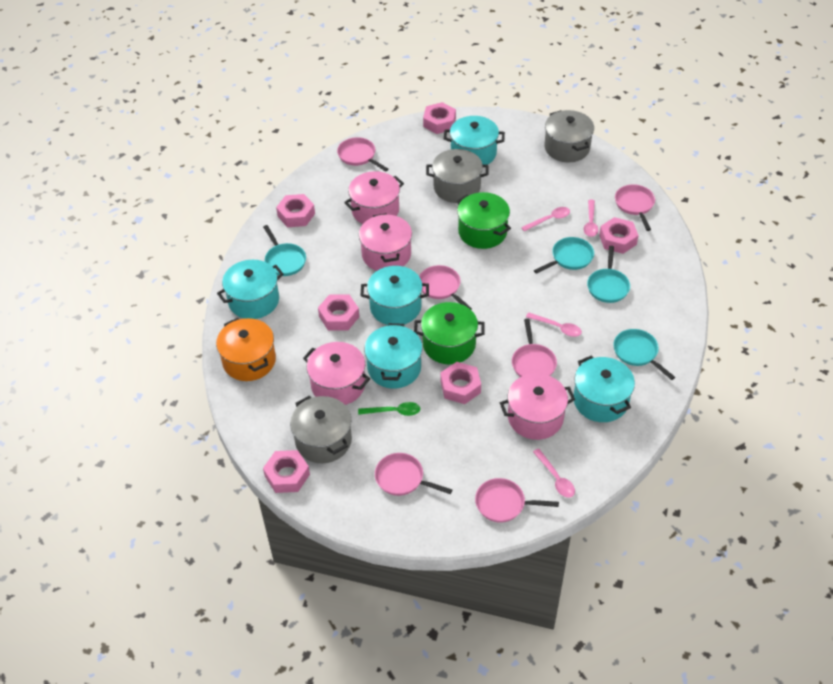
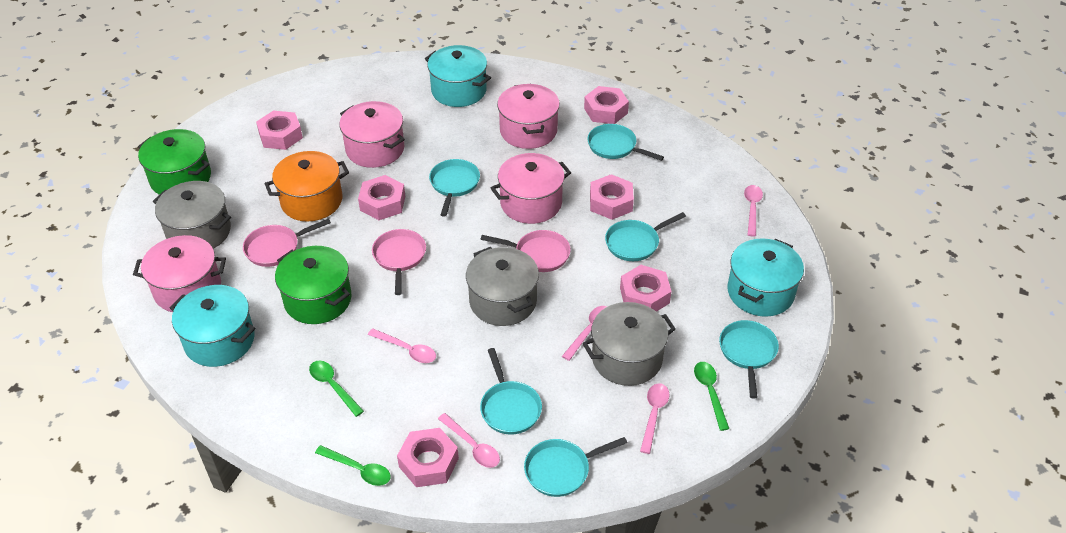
green spoon: [358,402,420,416] = 1 -> [309,361,364,417] [315,445,391,486] [694,362,729,431] = 3
pink pan: [337,137,389,172] [375,453,452,496] [419,265,472,310] [475,478,559,523] [512,318,557,377] [615,184,655,231] = 6 -> [243,218,331,267] [372,229,426,295] [480,230,571,272] = 3
pink spoon: [521,207,570,232] [526,312,582,337] [533,449,575,498] [584,200,598,237] = 4 -> [368,328,436,363] [438,413,500,468] [562,306,608,361] [640,383,670,454] [744,185,763,237] = 5
turquoise pan: [263,225,306,276] [534,237,594,274] [587,246,630,303] [613,329,675,380] = 4 -> [429,159,480,217] [480,348,542,435] [524,437,627,497] [587,124,664,161] [605,212,686,261] [719,320,779,399] = 6
turquoise pot: [217,260,284,319] [361,266,429,325] [364,323,422,389] [444,116,505,165] [574,355,635,422] = 5 -> [170,285,255,367] [425,45,491,107] [727,238,804,317] = 3

